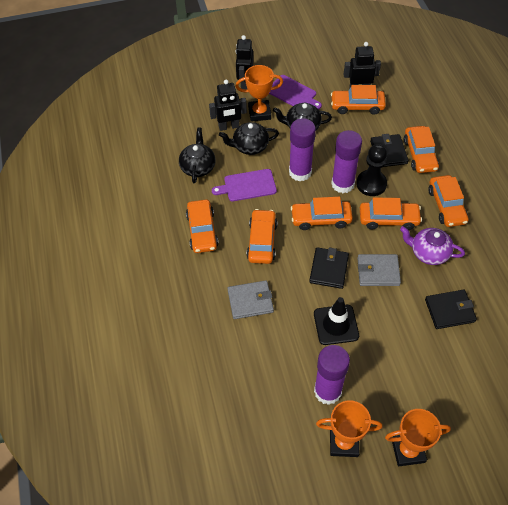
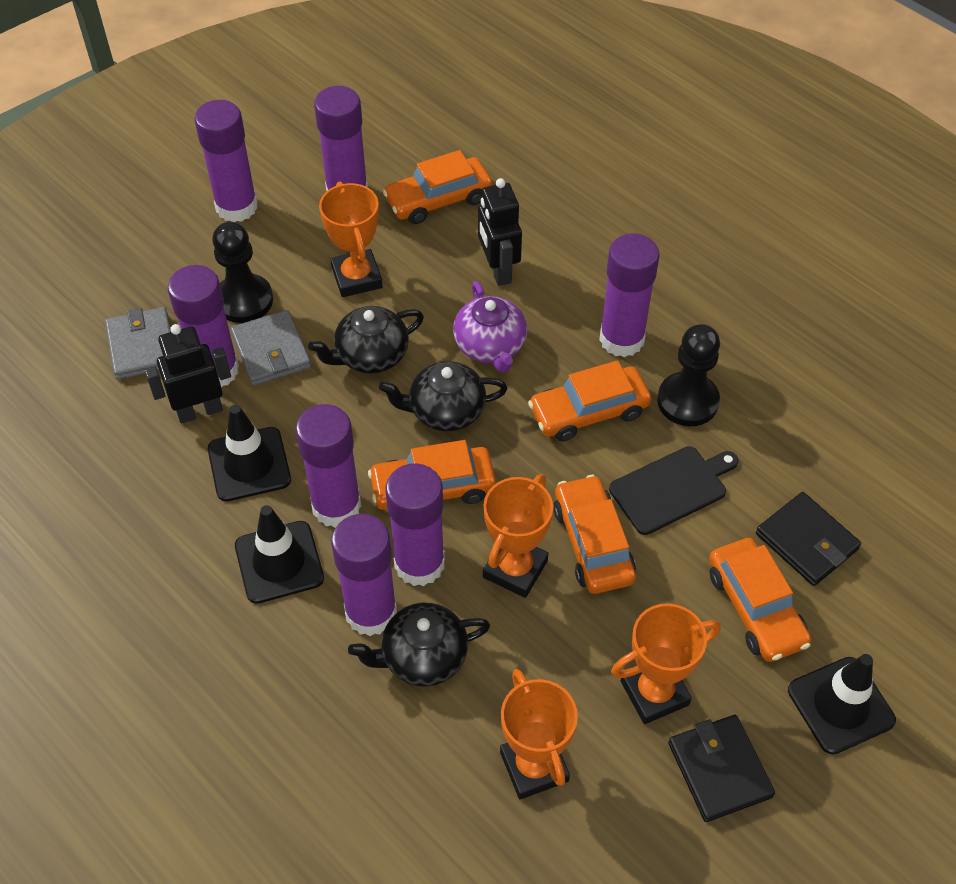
black cutting board: none = 0 -> [609,446,739,535] = 1
black pawn: [356,144,387,196] = 1 -> [212,221,273,323] [657,324,720,426] = 2
black robot: [209,80,247,131] [236,35,253,89] [343,42,381,89] = 3 -> [145,324,231,423] [478,178,522,286] = 2
black traffic cone: [314,297,359,345] = 1 -> [208,405,291,502] [235,505,324,604] [788,654,896,755] = 3
black wallet: [309,247,349,289] [370,134,409,167] [425,290,477,329] = 3 -> [668,715,775,822] [756,492,861,586] = 2
orange car: [186,200,219,253] [246,209,278,264] [291,197,353,230] [331,85,386,115] [360,197,422,230] [404,126,439,173] [428,175,469,227] = 7 -> [368,440,496,510] [383,150,492,224] [528,360,651,441] [554,475,636,594] [709,538,811,662] = 5
orange trophy: [235,65,283,122] [316,400,382,457] [385,409,451,466] = 3 -> [319,182,383,297] [483,474,553,598] [500,669,578,800] [611,603,720,724] = 4
purple cutting board: [212,169,277,201] [269,75,322,109] = 2 -> none = 0
purple glue stick: [289,118,316,182] [314,345,350,405] [331,130,362,193] = 3 -> [168,265,239,387] [194,100,258,222] [296,404,361,528] [314,86,368,192] [331,514,397,636] [386,463,445,586] [599,233,660,357] = 7

